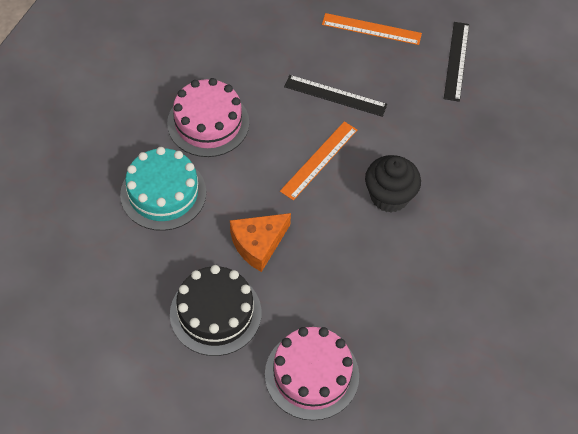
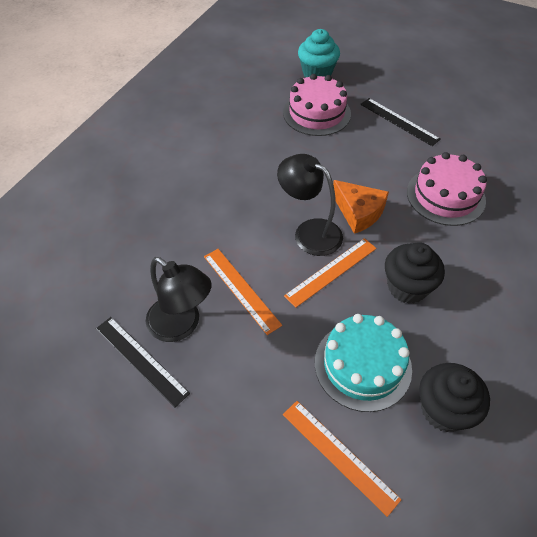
black cake: [170,265,261,356] = 1 -> none = 0
black cupcake: [365,155,421,213] = 1 -> [385,242,445,304] [419,363,490,432] = 2
black lamp: none = 0 -> [146,257,212,342] [277,154,343,256] = 2
orange ruler: [280,121,357,201] [322,13,422,45] = 2 -> [204,249,282,335] [283,401,402,517] [284,238,377,308] = 3
turquoise cupcake: none = 0 -> [298,29,340,77] = 1

